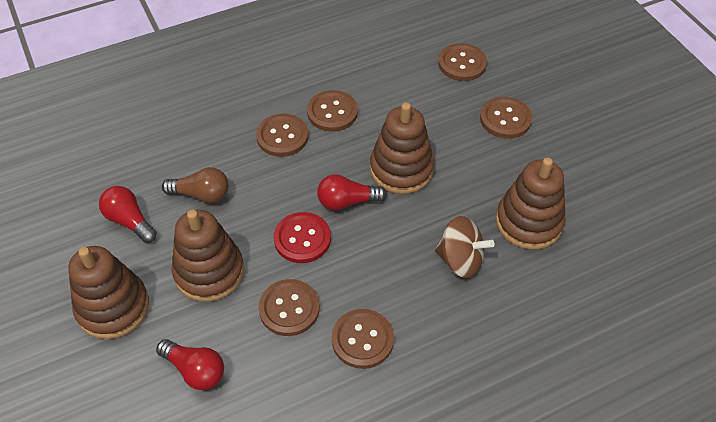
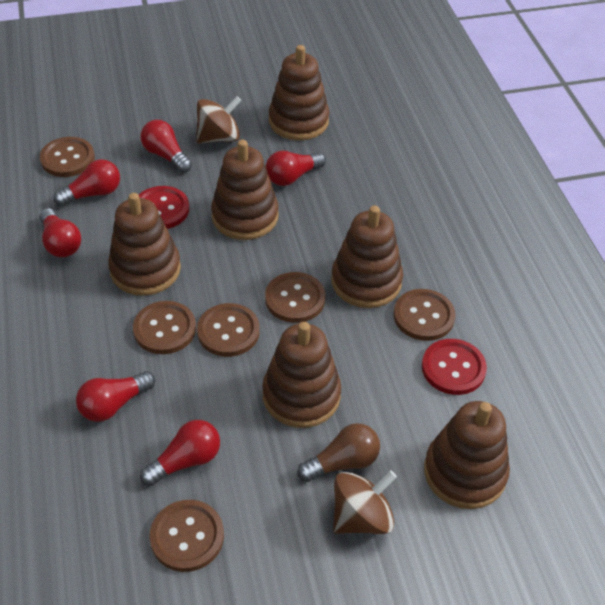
brown spinning top: [435,216,495,278] = 1 -> [196,96,241,144] [333,470,397,534] = 2
brown stacking toy: [68,246,149,339] [172,210,244,302] [370,103,434,194] [496,158,566,250] = 4 -> [108,193,181,296] [211,140,278,240] [262,322,341,428] [269,45,329,140] [331,205,403,308] [424,401,510,509] = 6
red button: [274,212,331,263] = 1 -> [139,186,189,229] [422,339,487,395] = 2
red light bulb: [99,186,157,243] [156,339,224,390] [317,174,387,210] = 3 -> [39,208,81,258] [54,159,120,206] [76,371,155,422] [140,120,192,173] [140,420,220,486] [266,151,326,186] = 6

